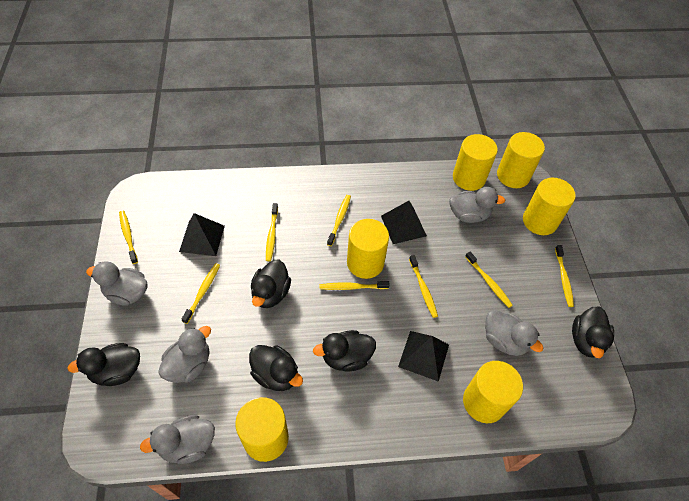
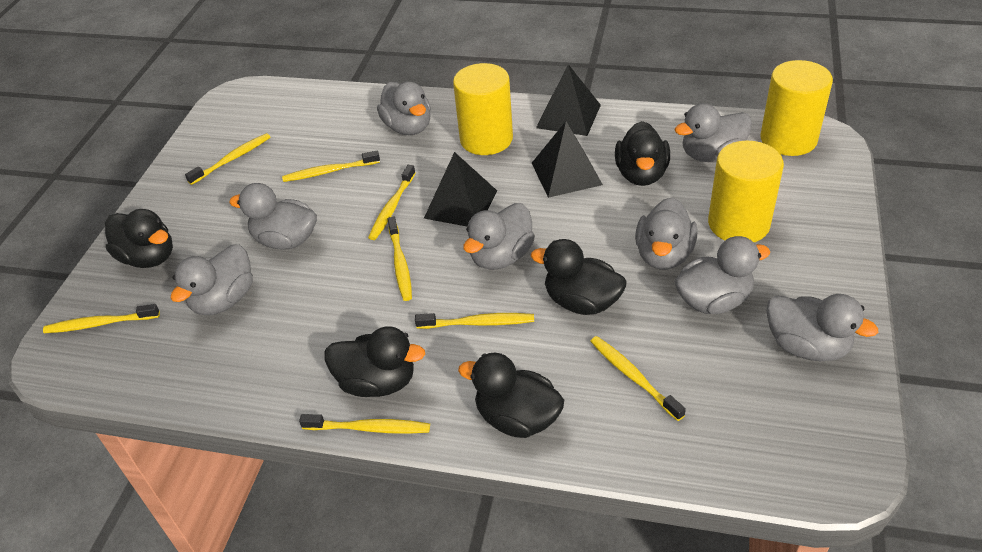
grey duck: [86,261,148,306] [140,415,215,464] [158,326,211,383] [449,187,505,223] [485,310,543,356] = 5 -> [170,244,253,315] [229,183,317,250] [377,82,431,135] [463,203,535,270] [635,197,698,270] [675,103,752,162] [675,236,770,314] [766,294,878,361] = 8
yellow cylinder: [235,397,289,462] [347,219,389,279] [453,134,498,191] [463,361,523,423] [497,132,545,188] [523,178,576,235] = 6 -> [453,63,513,155] [708,141,784,242] [761,60,833,156] = 3

